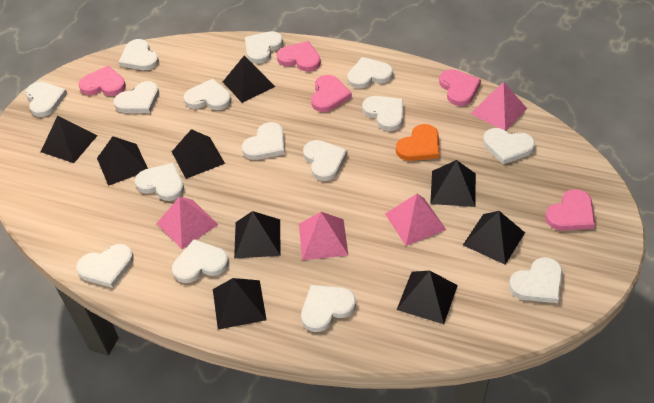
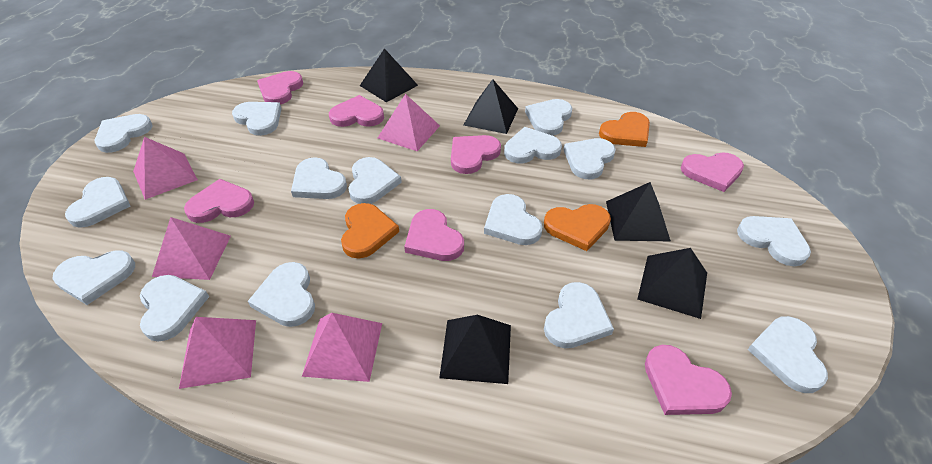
black pyramid: [41,116,98,163] [97,136,148,186] [172,129,225,179] [213,278,267,330] [223,56,275,103] [234,211,280,259] [397,271,458,324] [430,160,476,207] [463,211,525,265] = 9 -> [360,48,418,102] [439,315,511,384] [464,79,518,134] [606,182,671,241] [637,248,707,319] = 5
orange heart: [396,124,439,161] = 1 -> [341,203,399,258] [544,204,611,251] [599,112,650,147] = 3
pink heart: [79,66,126,96] [276,41,321,72] [311,75,352,112] [439,69,481,106] [545,189,595,231] = 5 -> [184,179,254,223] [257,71,303,105] [329,95,384,127] [404,209,464,261] [451,135,501,174] [645,345,732,415] [681,152,744,192] = 7
pink pyramid: [157,196,218,249] [299,212,348,260] [385,194,446,246] [471,82,527,131] = 4 -> [133,137,198,200] [152,217,231,280] [179,317,256,389] [302,313,382,382] [378,94,440,151] = 5

